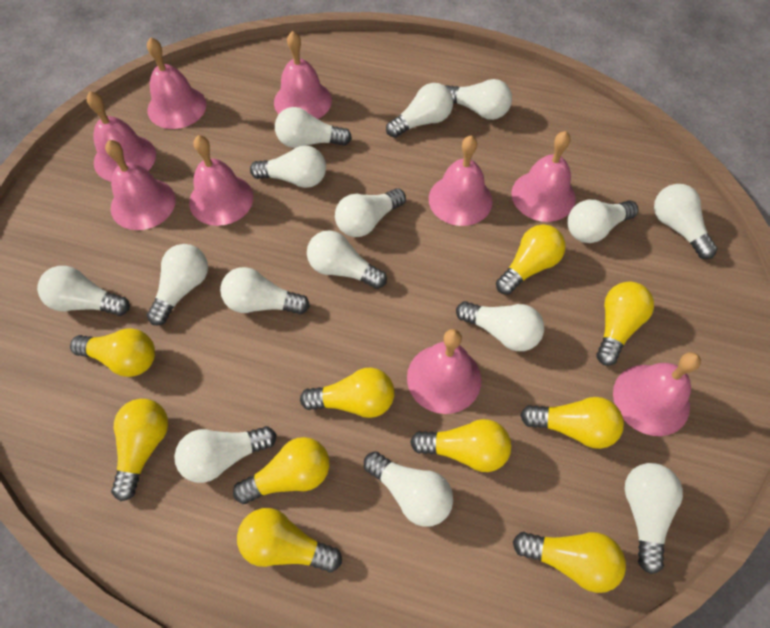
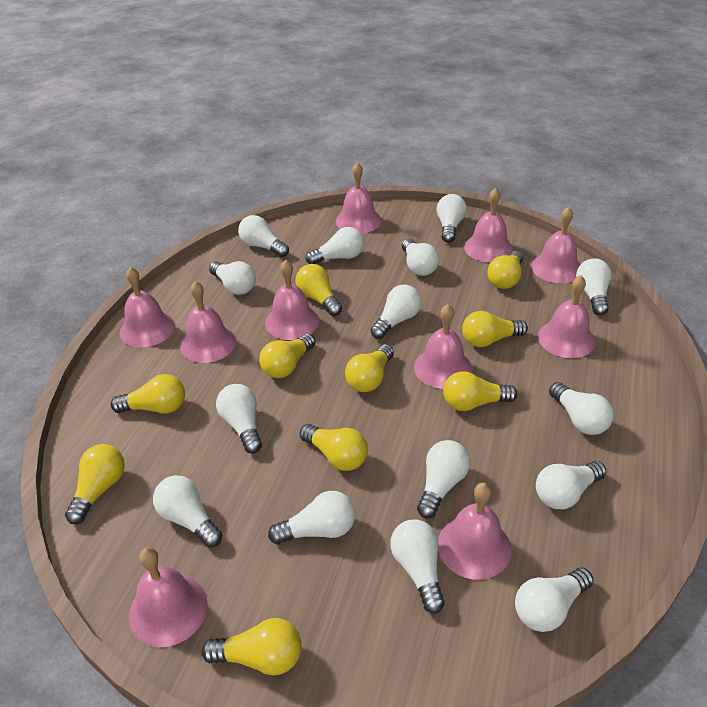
pink bell: [87,91,156,182] [105,140,176,230] [147,37,206,129] [189,135,253,226] [274,31,332,119] [407,329,481,414] [429,136,493,226] [512,131,576,222] [613,352,701,436] = 9 -> [120,267,175,347] [129,547,208,647] [180,281,236,363] [265,260,319,340] [336,162,382,234] [414,304,472,389] [438,483,511,580] [464,188,513,262] [531,207,580,283] [538,275,596,358] = 10

